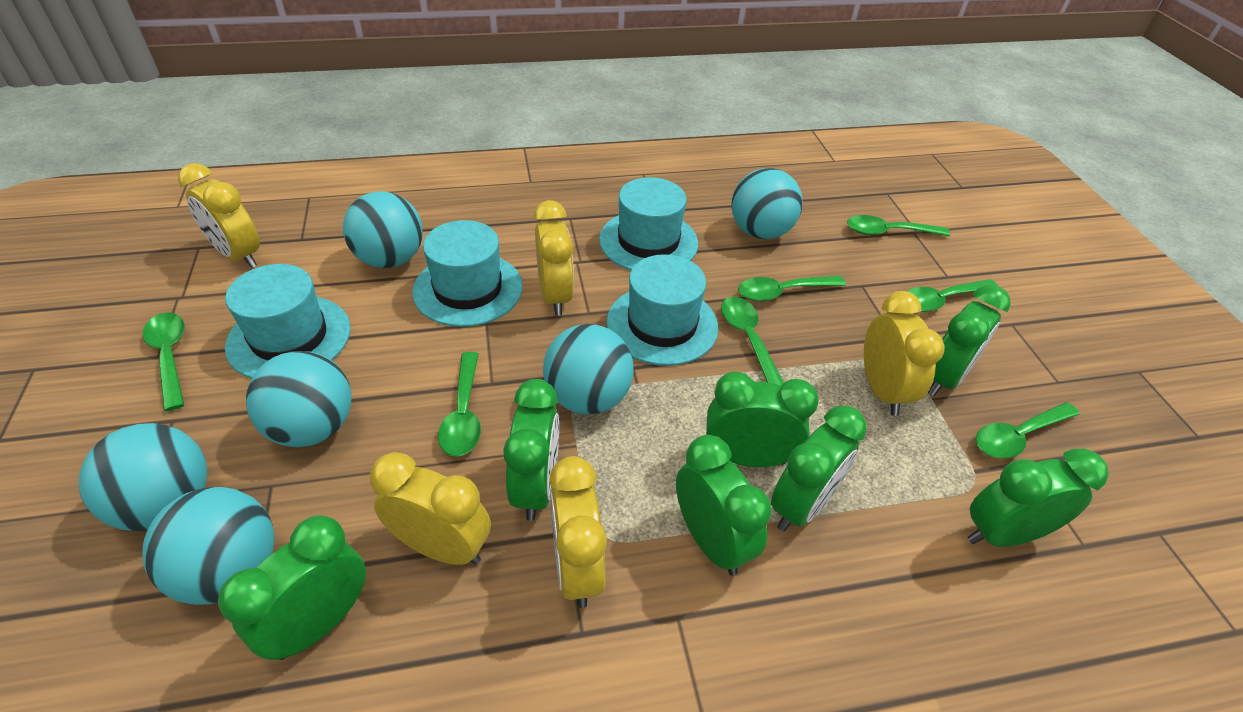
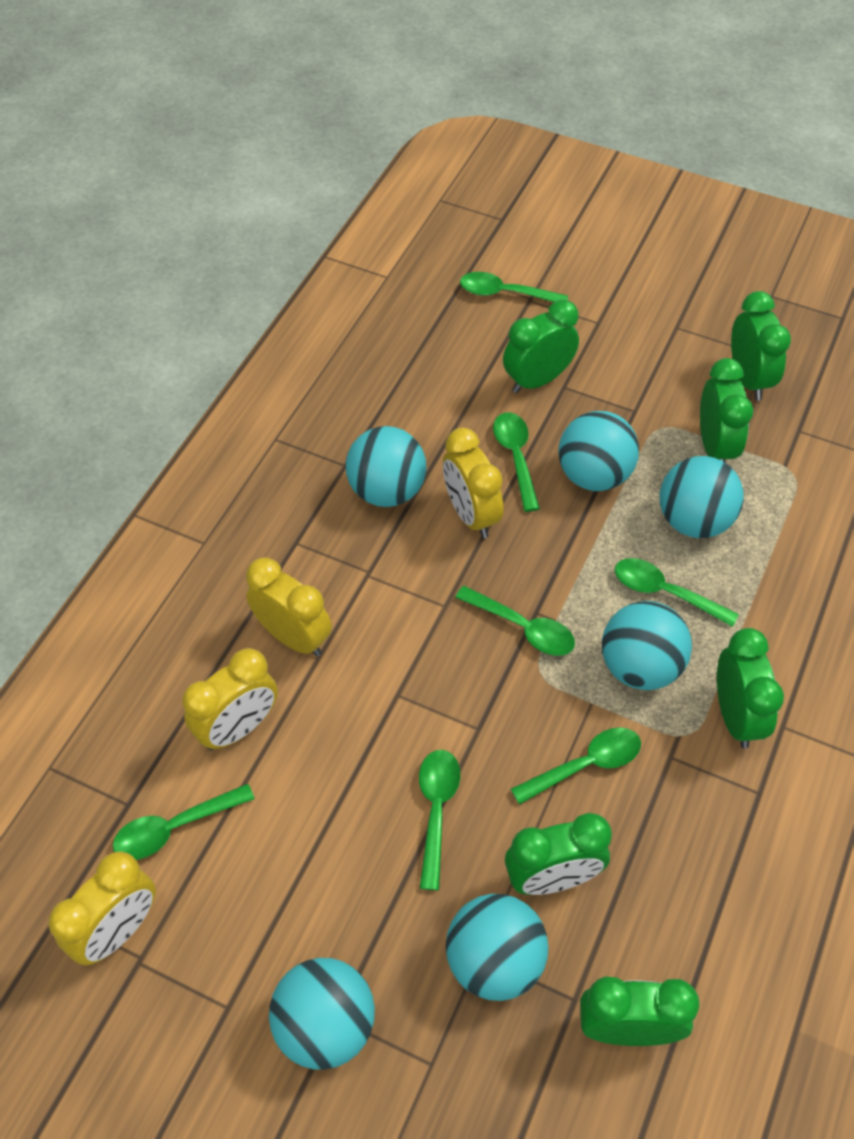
green clock: [218,515,366,660] [503,379,559,521] [676,435,771,576] [706,372,819,467] [771,406,867,531] [928,285,1011,396] [967,449,1109,547] = 7 -> [503,300,579,393] [505,813,612,895] [580,976,700,1046] [700,358,754,462] [717,628,784,748] [731,291,791,400] = 6
turquoise hat: [225,264,350,378] [412,220,523,327] [599,177,698,270] [606,254,718,366] = 4 -> none = 0
yellow clock: [178,163,260,268] [370,452,491,565] [533,200,574,316] [549,456,607,608] [864,291,944,416] = 5 -> [48,852,156,965] [182,648,278,751] [246,557,332,657] [443,428,504,538] = 4

